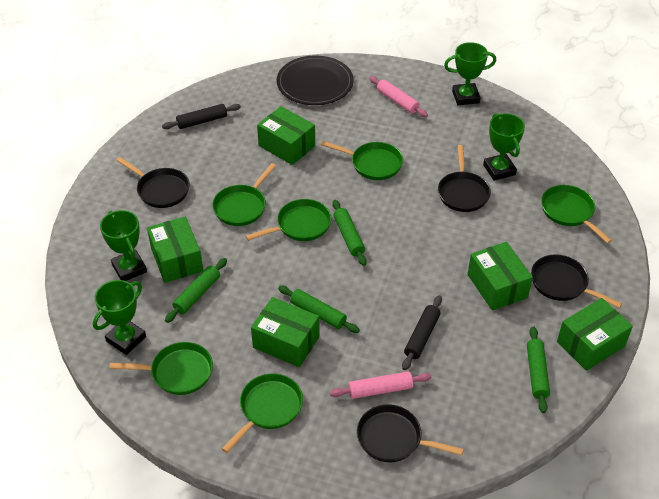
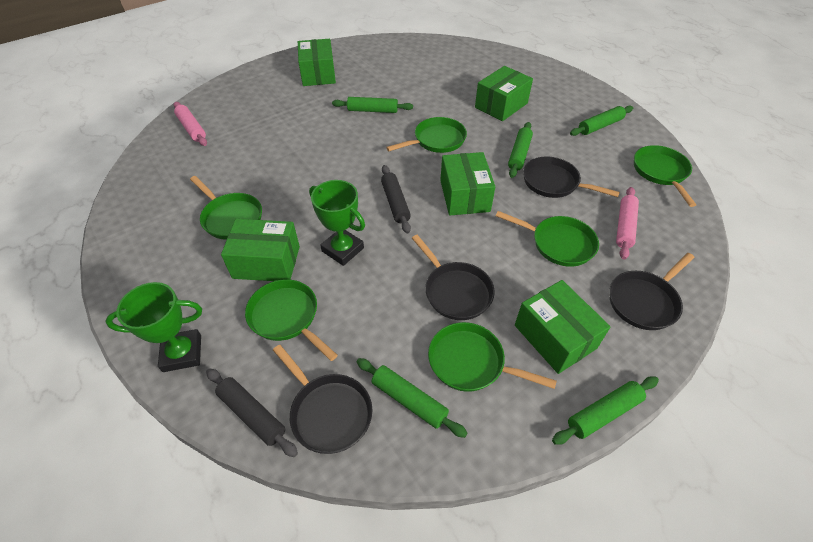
black plate: [277,56,354,105] = 1 -> none = 0
green rolling pin: [165,258,227,323] [278,286,360,333] [332,200,367,266] [527,326,550,413] = 4 -> [332,97,413,113] [357,358,468,438] [508,122,533,178] [552,376,659,445] [570,106,633,136] = 5
green trophy: [93,280,146,355] [100,210,147,281] [444,42,496,105] [483,113,525,181] = 4 -> [105,282,202,372] [309,180,365,266] = 2

